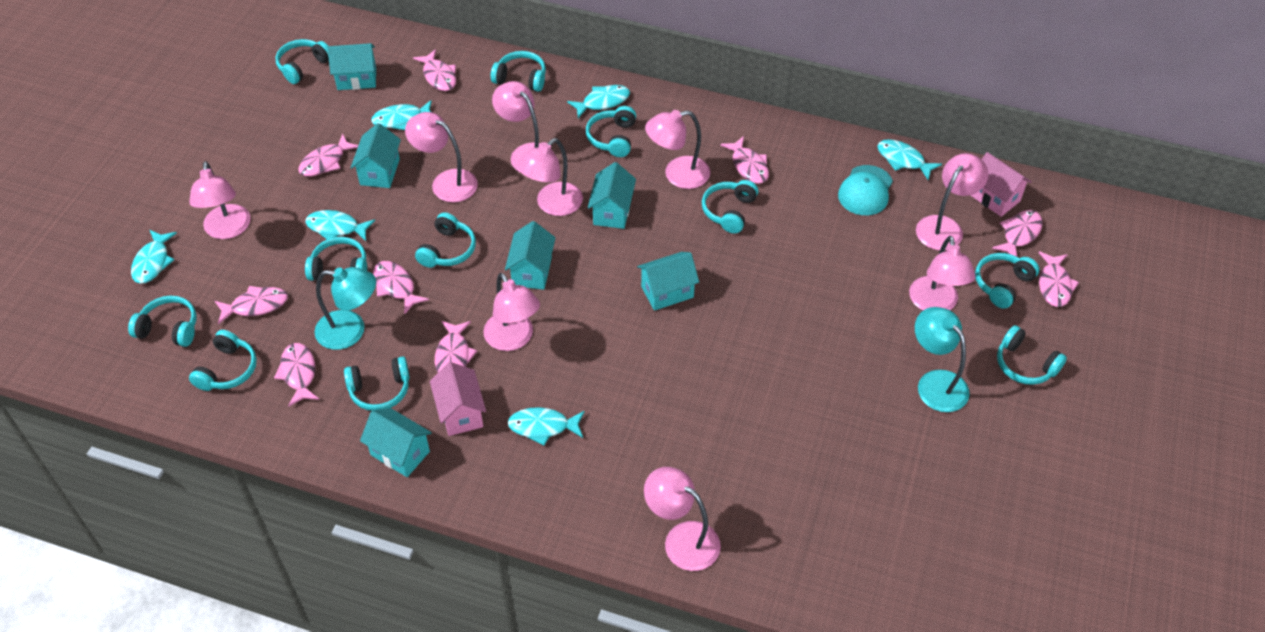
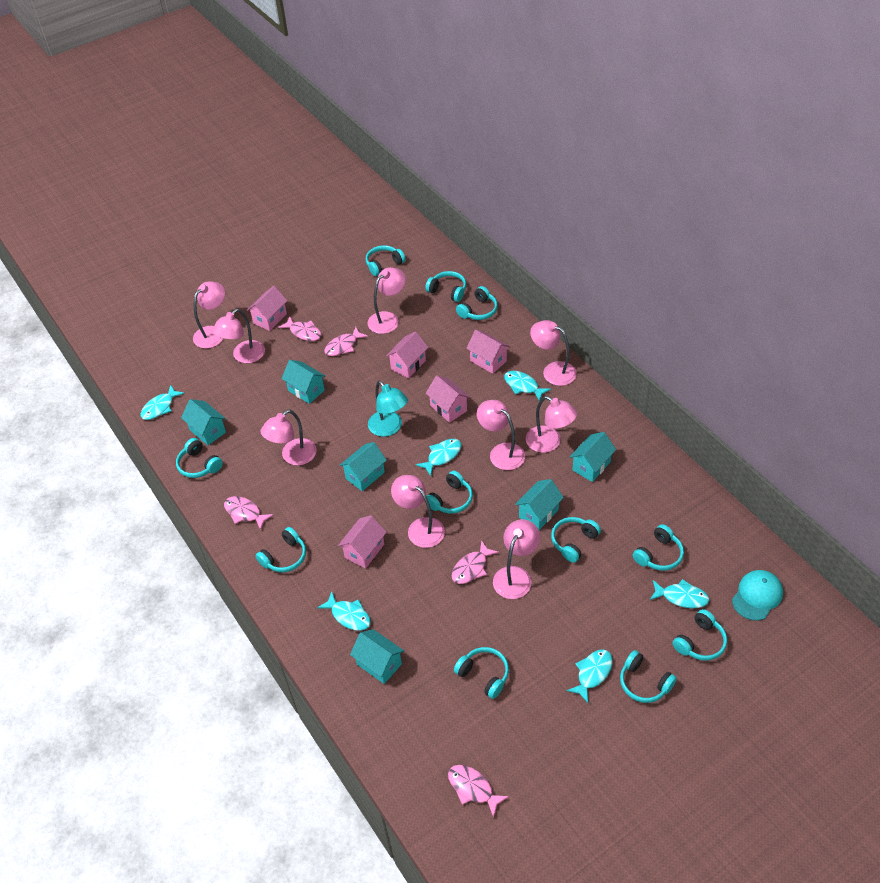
pink fish: [215,286,288,324] [274,343,320,407] [298,134,359,176] [373,261,429,315] [413,49,456,91] [435,321,477,372] [720,136,769,184] [992,210,1043,257] [1038,252,1079,307] = 9 -> [224,496,274,531] [278,317,322,341] [324,327,368,356] [448,765,509,818] [452,540,499,584] = 5
pink house: [430,362,486,436] [970,152,1032,217] = 2 -> [247,286,287,331] [338,515,387,569] [386,331,428,378] [426,375,470,423] [466,330,510,374] = 5
turquoise lamp: [314,267,376,350] [915,307,970,412] = 2 -> [368,381,408,437] = 1

